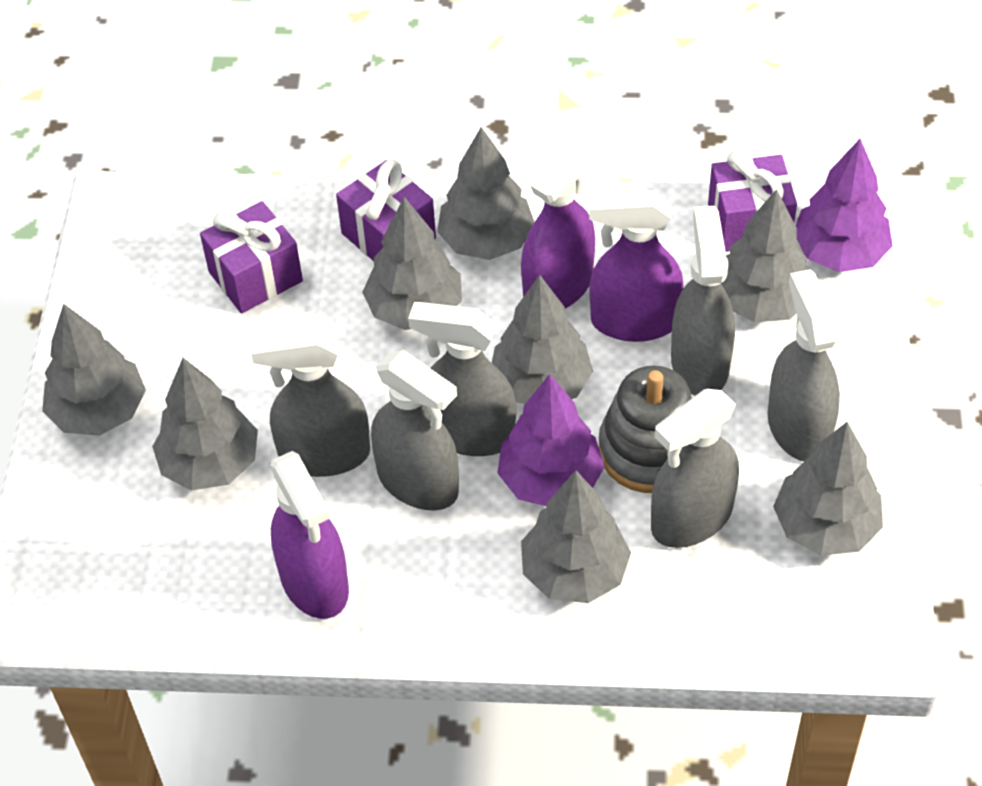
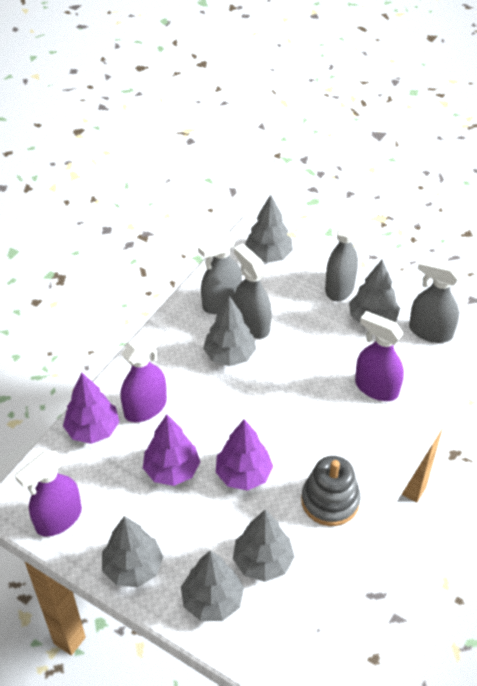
grey spray bottle: [251,327,370,477] [371,350,459,511] [408,302,516,456] [651,389,739,548] [671,206,735,396] [768,269,840,461] = 6 -> [198,230,242,314] [234,244,272,339] [325,205,359,302] [409,257,461,343] = 4
grey tree: [42,304,146,436] [152,358,258,490] [362,197,462,330] [437,127,534,260] [492,275,593,404] [521,470,631,603] [721,189,809,323] [773,422,883,556] = 8 -> [102,516,163,587] [181,551,244,621] [203,296,256,366] [233,510,295,582] [245,194,293,263] [349,259,400,325] = 6
purple gift: [200,201,303,313] [336,160,436,261] [708,151,797,252] = 3 -> none = 0
purple tree: [498,374,605,506] [796,139,893,272] = 2 -> [63,373,119,444] [143,414,200,486] [216,419,273,491] = 3

